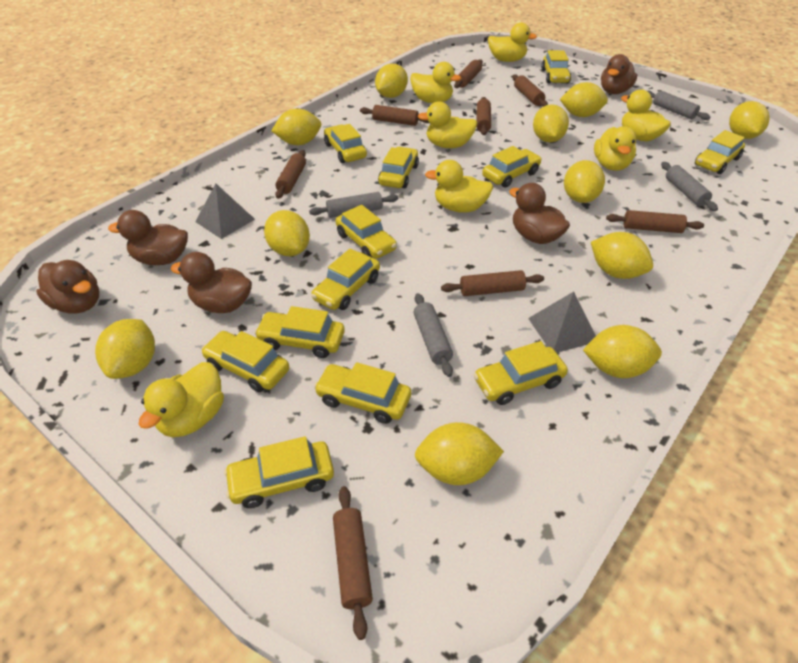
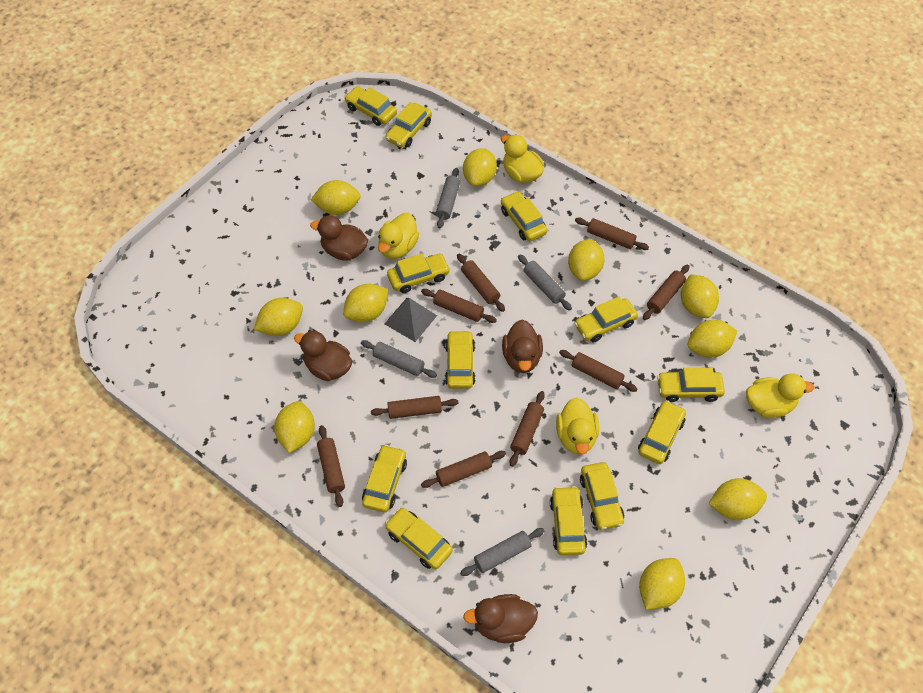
brown duck: [36,260,99,314] [108,210,188,265] [171,252,252,313] [509,183,570,244] [601,54,637,94] = 5 -> [294,330,352,381] [310,215,368,261] [463,594,538,643] [502,320,543,373] = 4
brown rolling pin: [275,150,306,199] [333,486,373,640] [360,105,429,126] [441,270,544,296] [454,59,483,88] [477,97,491,135] [512,74,548,107] [606,210,704,233] = 8 -> [317,425,345,507] [371,396,459,419] [421,289,497,323] [421,451,506,488] [457,254,505,312] [510,391,545,467] [559,350,637,392] [575,218,649,250] [643,264,690,320] = 9
grey pyramid: [195,183,255,239] [528,292,596,353] = 2 -> [385,298,437,342] = 1
yellow duck: [139,362,224,437] [410,62,461,103] [418,101,477,148] [425,160,493,213] [488,23,537,62] [594,126,636,171] [621,89,671,141] = 7 -> [378,213,419,259] [501,134,544,183] [556,397,599,454] [746,373,814,418] = 4
yellow lemon: [95,319,155,379] [264,210,310,256] [271,108,321,145] [375,64,408,98] [415,422,504,485] [533,104,569,142] [560,82,608,117] [564,160,605,203] [583,325,662,378] [591,232,653,279] [729,101,770,139] = 11 -> [254,298,303,336] [274,401,315,453] [311,180,361,215] [343,284,388,322] [463,148,497,186] [568,239,605,281] [639,558,685,610] [681,274,719,318] [688,320,737,358] [709,478,767,520] = 10

